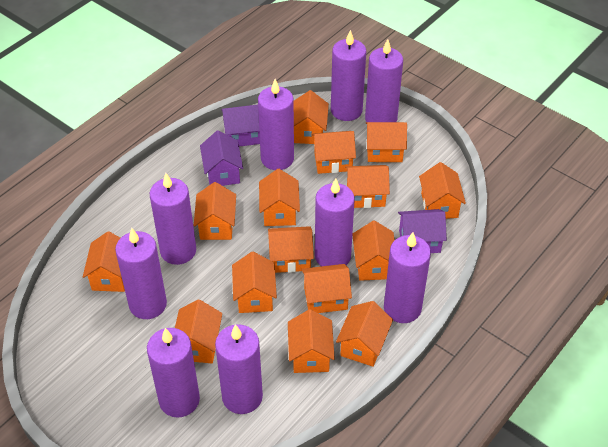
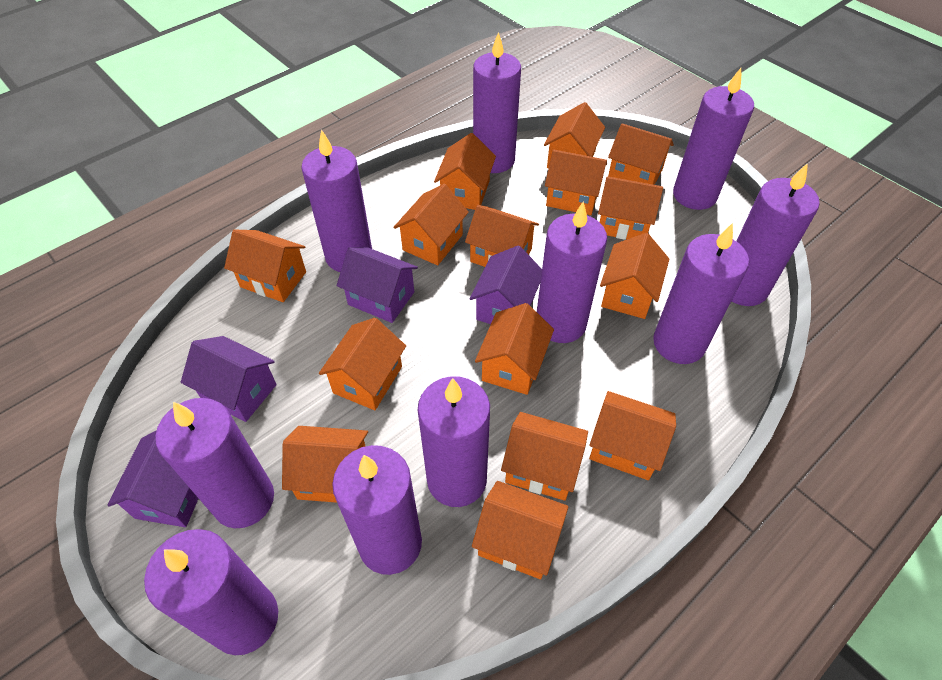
purple candle: [115,228,167,319] [147,328,200,418] [150,173,196,265] [215,324,263,414] [258,79,294,170] [315,178,355,266] [331,30,366,121] [365,39,403,122] [384,232,431,323] = 9 -> [144,529,278,655] [155,398,274,528] [301,129,372,272] [332,445,422,575] [418,376,490,507] [473,32,521,173] [537,201,607,343] [653,223,749,364] [673,68,754,210] [732,163,820,306] = 10
purple house: [200,130,243,186] [221,105,260,147] [398,209,447,253] = 3 -> [107,430,199,527] [181,336,277,422] [337,247,418,323] [469,246,542,324] = 4

